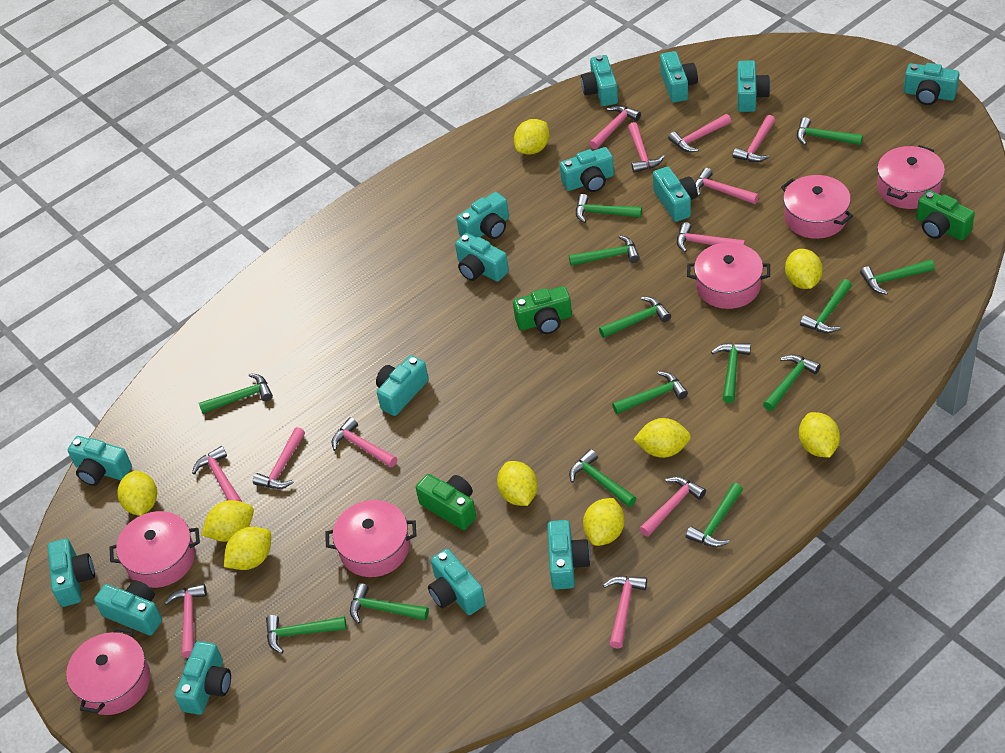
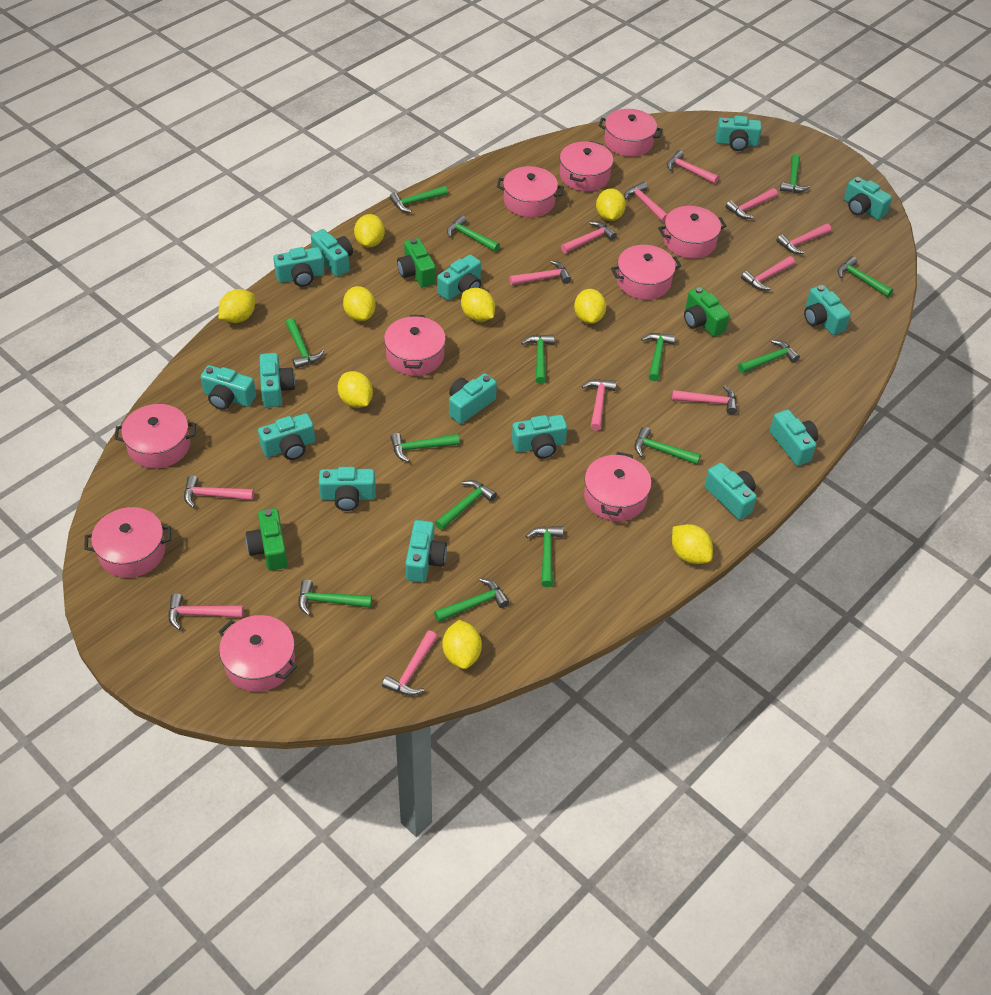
pink pot: [66,627,150,715] [110,511,200,588] [326,500,416,577] [687,242,770,309] [781,175,853,239] [877,145,945,209] = 6 -> [84,507,171,578] [114,404,196,469] [219,615,297,692] [384,315,446,376] [497,166,564,218] [560,141,613,191] [584,452,652,521] [599,109,663,157] [611,245,681,300] [658,206,726,259] = 10

